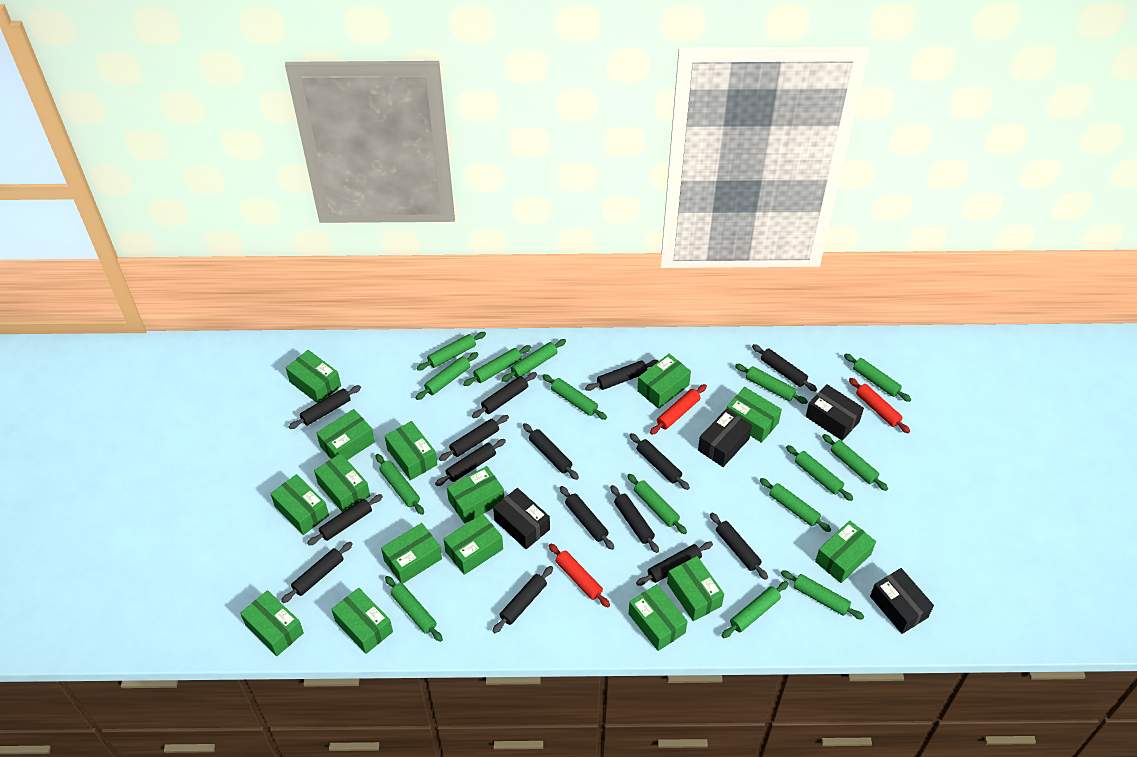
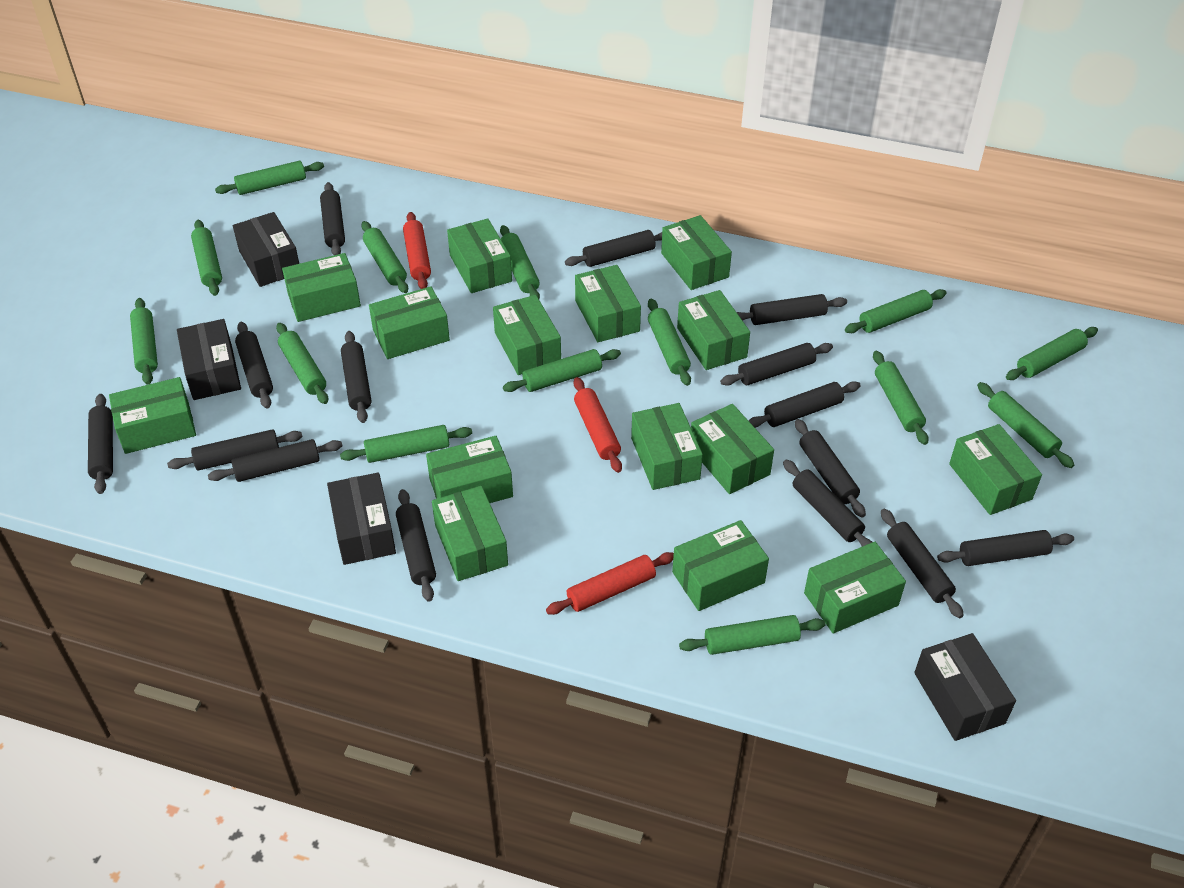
green rolling pin: [375,454,424,515] [385,576,443,642] [416,352,478,400] [417,332,486,370] [463,345,531,386] [501,339,566,382] [542,374,607,420] [627,474,687,534] [722,581,789,638] [735,364,808,404] [759,478,831,532] [781,570,864,620] [786,445,854,501] [822,434,888,491] [844,353,911,402] = 15 -> [130,298,158,385] [191,220,222,296] [215,161,324,195] [276,323,328,404] [340,425,472,463] [361,221,408,293] [500,225,540,299] [503,349,621,392] [648,299,691,386] [679,615,825,655] [845,289,947,333] [873,351,929,445] [977,382,1074,468] [1006,327,1098,380] = 14

